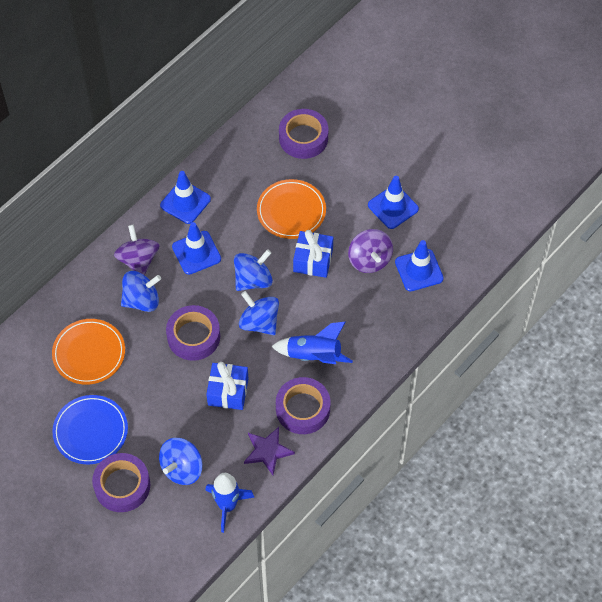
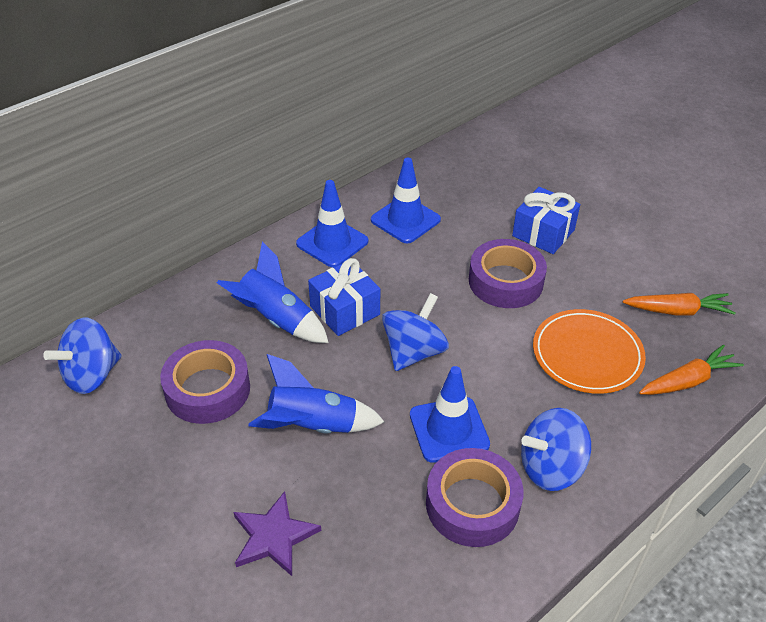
blue plate: [52,395,128,464] = 1 -> none = 0
blue spinning top: [121,271,161,312] [159,438,203,485] [234,249,273,291] [239,291,279,335] = 4 -> [43,318,122,394] [382,293,449,371] [521,408,591,491] = 3
blue traffic cone: [160,171,211,224] [172,222,221,275] [368,176,419,229] [395,240,444,291] = 4 -> [296,180,368,267] [371,158,441,243] [410,366,490,463] = 3
orange carrot: none = 0 -> [623,293,736,316] [639,345,744,395] = 2
orange plate: [52,319,125,385] [257,179,326,239] = 2 -> [533,309,646,394] = 1
purple spinning top: [114,225,160,275] [348,229,393,273] = 2 -> none = 0
purple tape: [92,453,150,512] [166,305,220,361] [276,377,330,434] [279,109,329,159] = 4 -> [160,340,250,424] [426,448,524,547] [469,239,547,308] = 3

